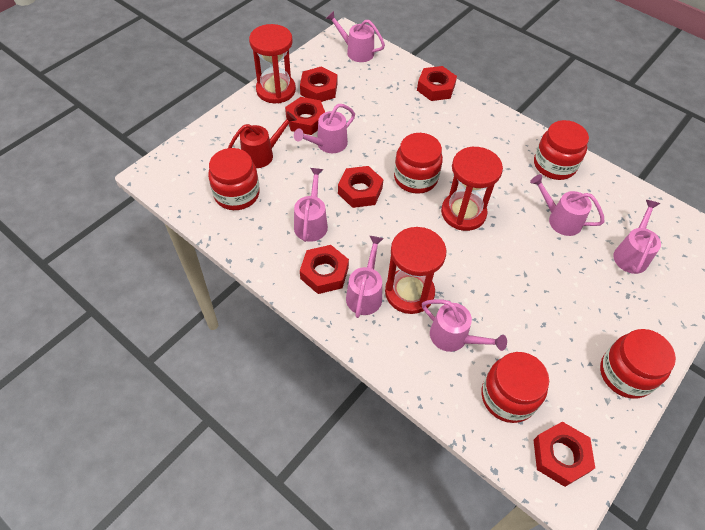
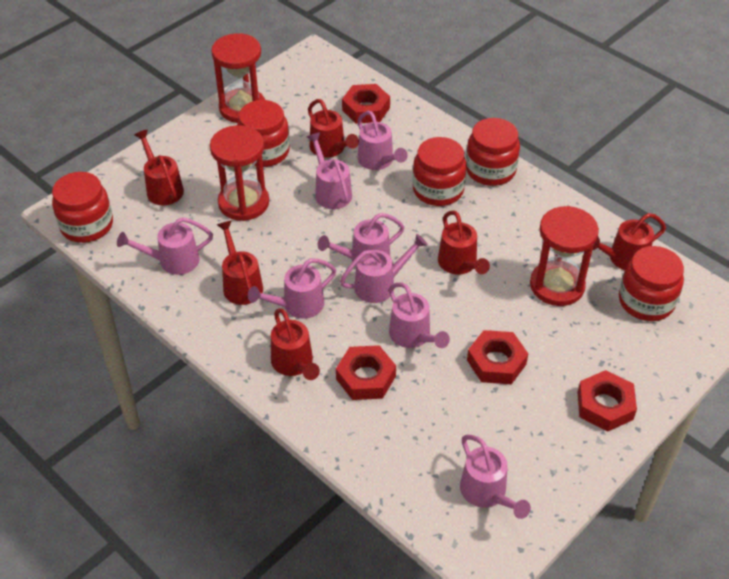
pink watering can: [294,104,355,153] [294,168,328,242] [326,11,385,62] [346,236,384,318] [422,299,507,352] [530,174,605,236] [613,200,661,274] = 7 -> [117,217,213,275] [248,258,336,319] [307,132,352,209] [318,213,404,266] [340,234,428,303] [358,111,408,170] [389,282,450,348] [460,435,531,519] = 8
red nut: [285,97,325,135] [300,67,337,102] [300,245,349,294] [338,166,383,208] [417,66,457,101] [534,422,595,487] = 6 -> [336,345,396,400] [342,84,390,124] [467,330,528,384] [577,370,637,432] = 4
red watering can: [228,111,297,168] = 1 -> [134,130,184,205] [217,221,263,305] [271,308,320,380] [308,99,359,158] [438,211,490,275] [593,213,666,270] = 6

